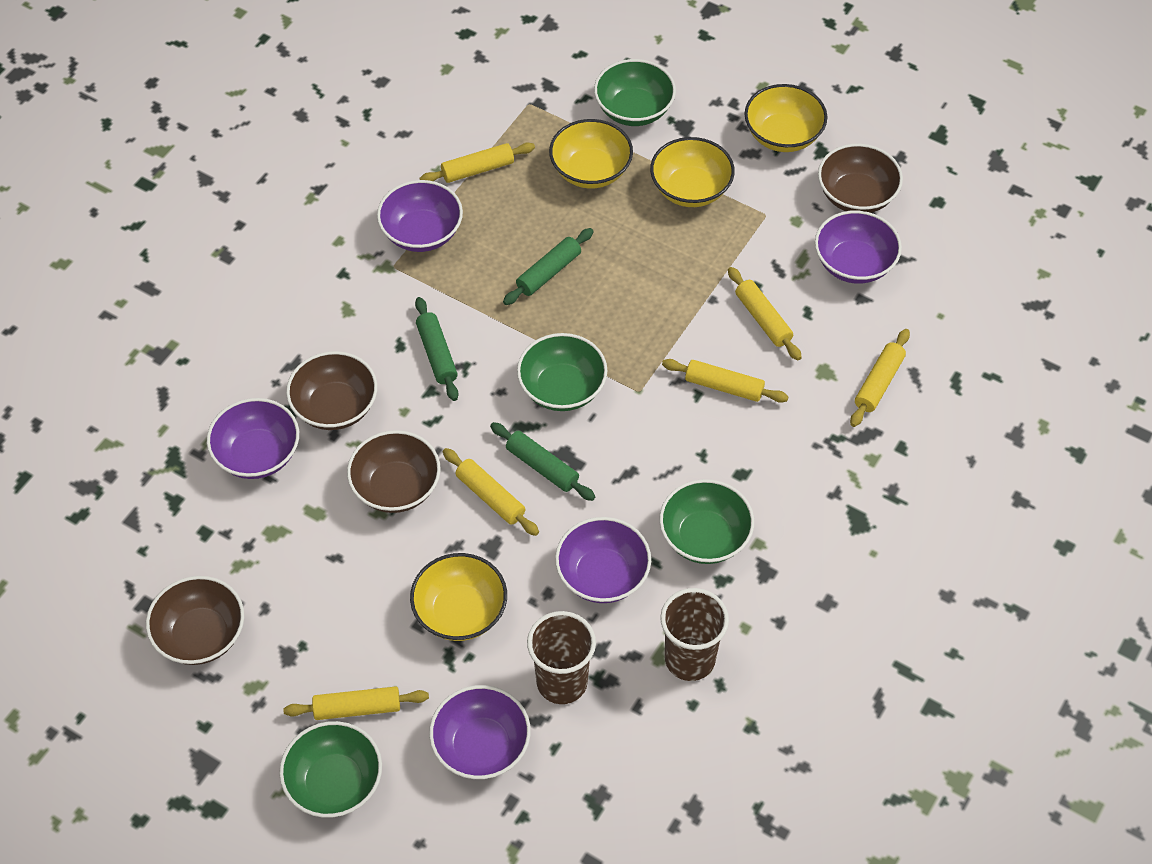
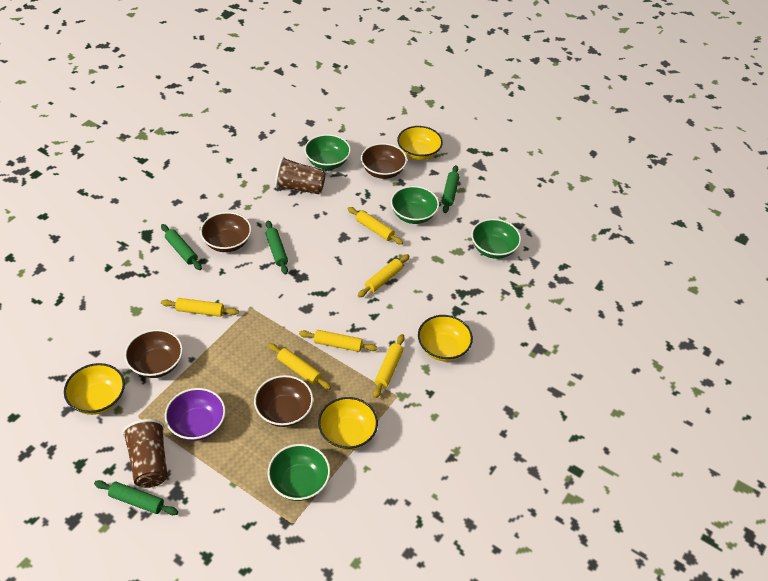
green rolling pin: [415,297,458,401] [490,422,595,501] [503,228,594,305] = 3 -> [94,480,178,515] [161,224,202,270] [266,220,288,275] [442,165,460,213] = 4
purple bowl: [207,398,299,479] [377,180,463,252] [429,685,531,779] [555,517,651,603] [815,211,902,284] = 5 -> [165,388,226,441] = 1

